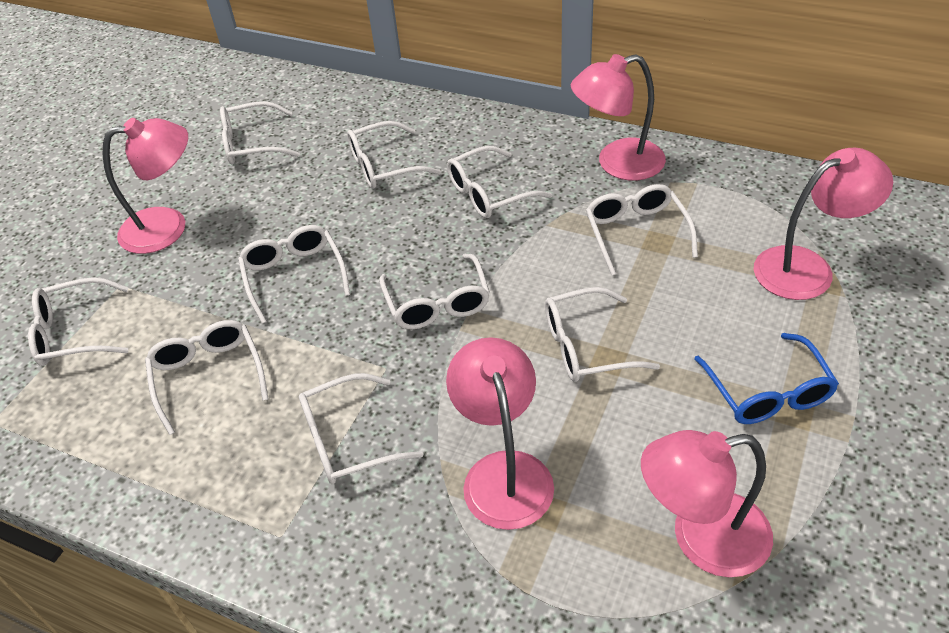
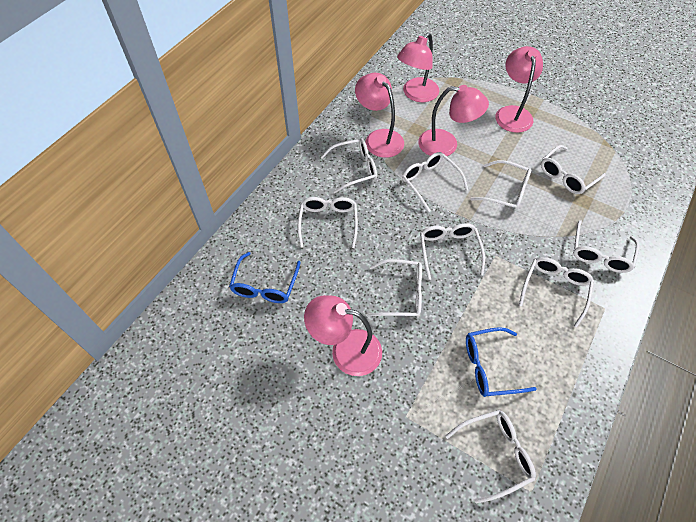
blue glasses: [694,333,839,424] = 1 -> [229,252,301,303] [466,327,536,397] = 2

